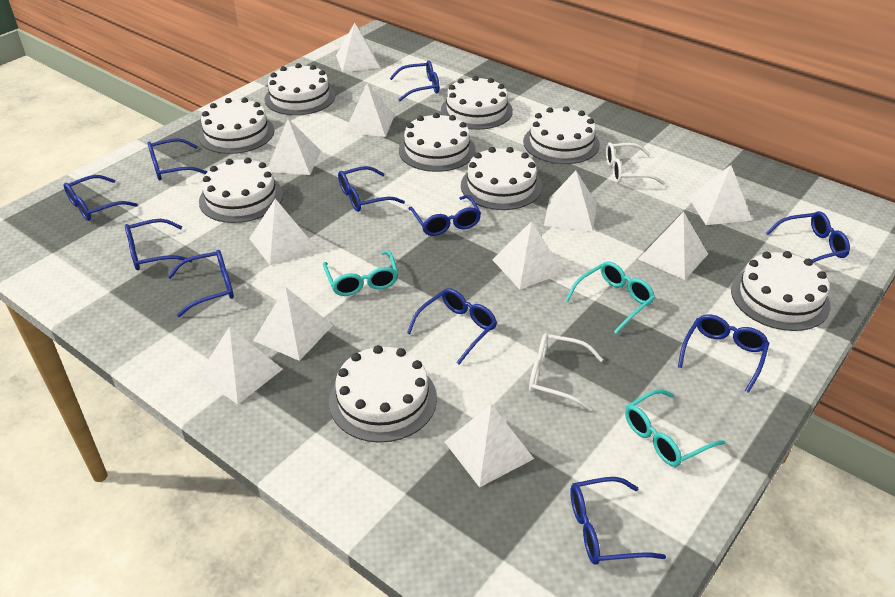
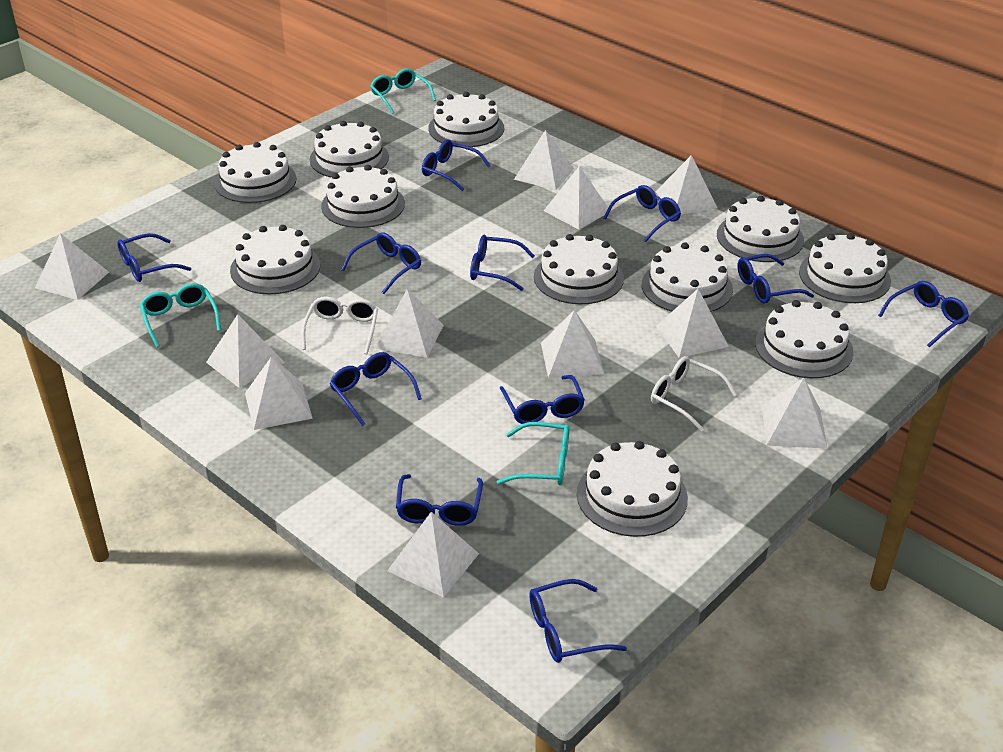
white cake: [198,98,275,154] [199,157,283,223] [264,63,335,115] [329,345,437,443] [399,113,475,172] [441,76,513,130] [461,147,542,210] [523,106,600,164] [731,251,830,331] = 9 -> [214,142,296,203] [230,225,320,294] [310,121,389,178] [321,165,405,228] [428,92,504,147] [534,234,624,304] [577,441,688,537] [642,242,733,312] [717,196,804,262] [755,300,853,378] [799,233,891,303] = 11

